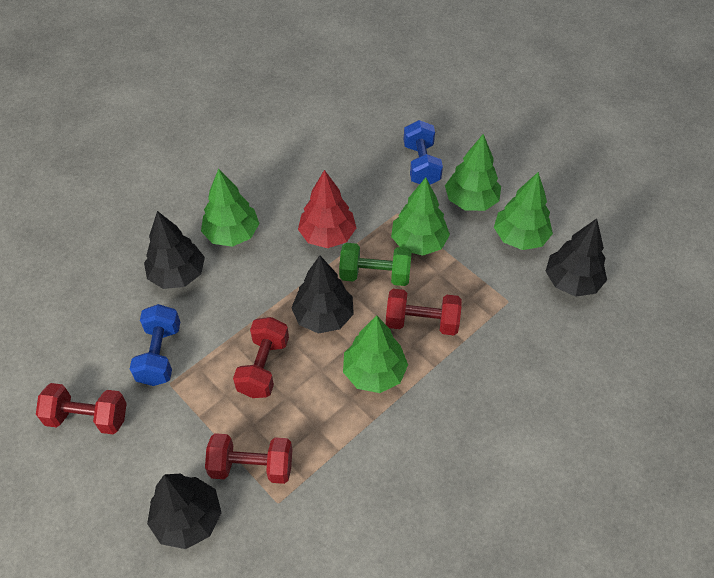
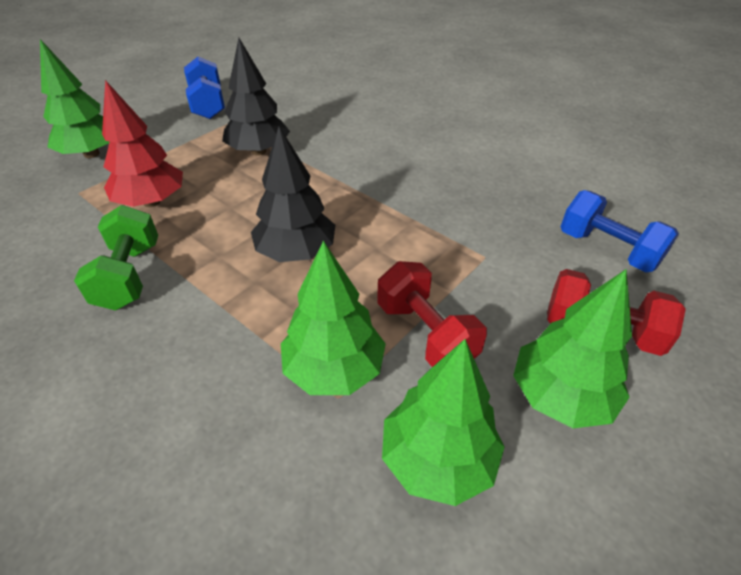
black tree: [144,211,205,289] [147,474,222,549] [291,255,354,334] [546,218,607,297] = 4 -> [222,38,290,156] [251,126,335,262] = 2
green tree: [201,168,260,247] [343,315,408,393] [391,177,450,256] [445,134,501,211] [494,172,553,250] = 5 -> [40,39,110,158] [281,241,386,395] [382,339,505,506] [513,269,632,428] = 4
red dumbbell: [36,383,127,434] [205,433,293,484] [233,317,289,398] [386,289,461,335] = 4 -> [377,261,487,367] [547,269,686,356] = 2

